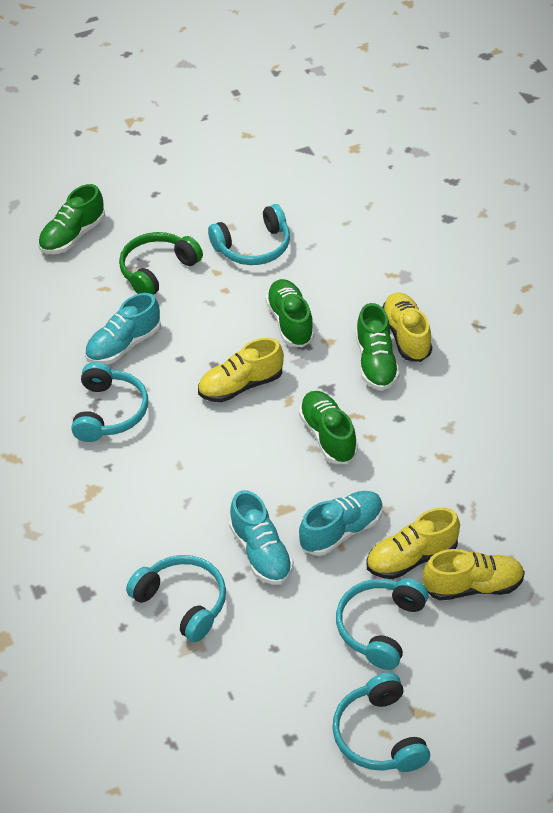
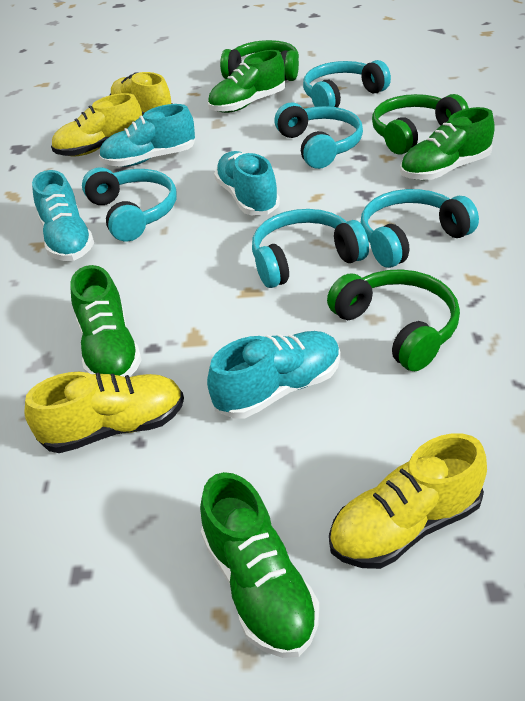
green headphones: [119,232,203,295] = 1 -> [220,40,299,81] [327,269,460,371] [372,94,469,154] = 3
turquoise shoe: [85,293,161,364] [229,490,293,585] [299,491,383,556] = 3 -> [32,170,94,261] [99,104,195,167] [207,331,340,419] [214,151,280,215] = 4

